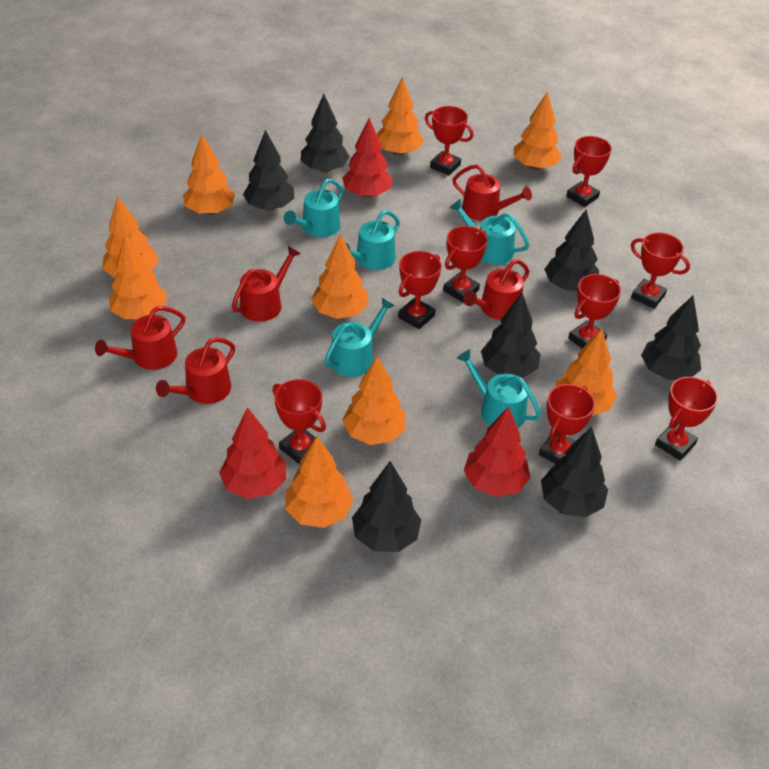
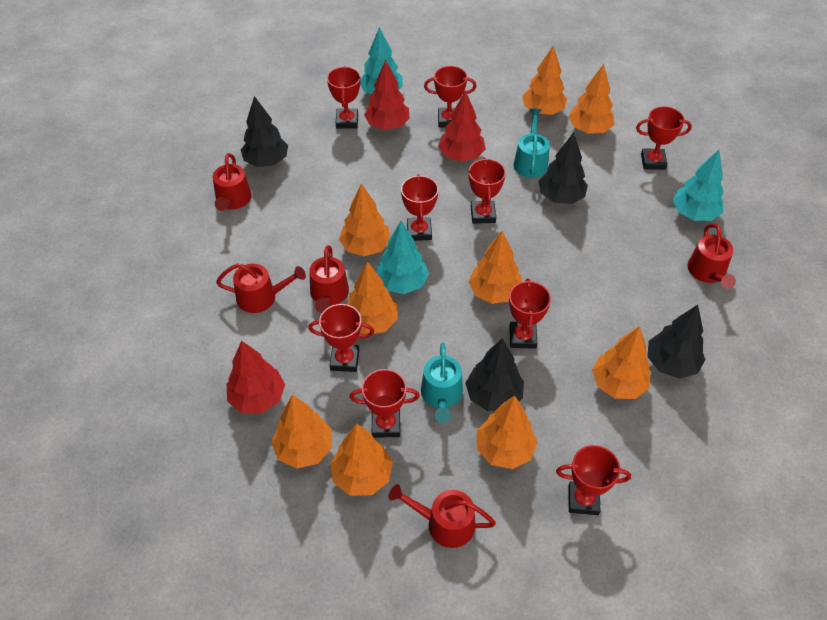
black tree: [243,130,294,211] [300,94,350,173] [352,461,421,552] [481,293,541,378] [541,427,608,517] [544,210,599,291] [641,295,701,380] = 7 -> [241,96,288,167] [465,339,524,411] [538,133,588,204] [647,305,705,379] = 4
turquoise tree: none = 0 -> [360,27,403,94] [376,221,429,294] [673,150,724,221] = 3
turquoise watering can: [283,179,343,237] [324,298,395,377] [346,210,400,270] [450,199,529,265] [457,349,541,428] = 5 -> [421,342,463,423] [513,108,550,178] = 2

